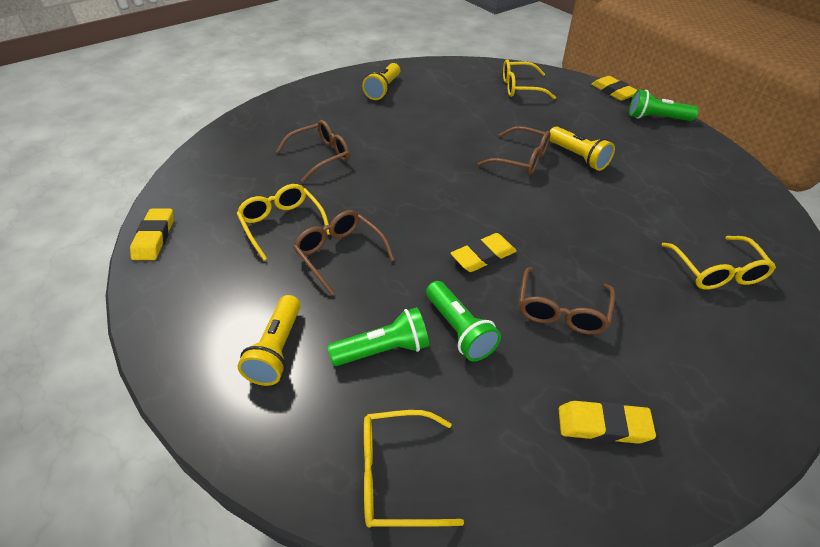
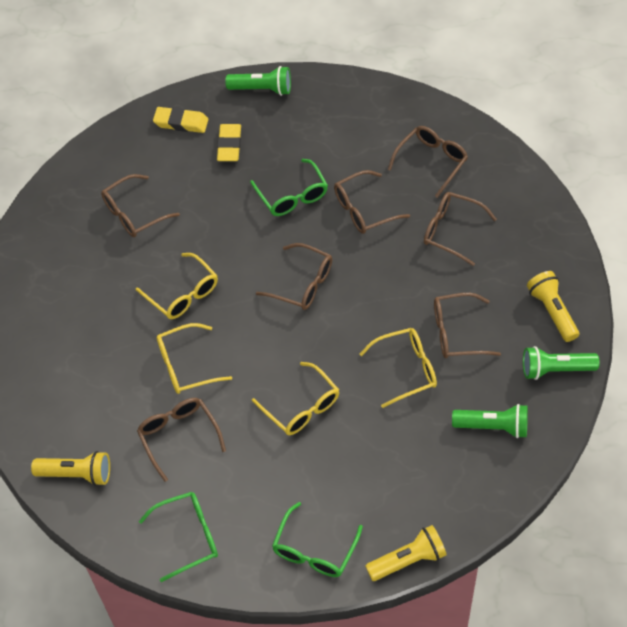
brown glasses: [276,120,350,182] [293,210,395,296] [478,126,550,175] [519,267,615,335] = 4 -> [101,174,180,237] [137,398,226,482] [256,243,332,310] [334,170,410,234] [388,126,468,198] [424,192,497,266] [434,293,501,358] = 7
green glasses: none = 0 -> [139,492,218,582] [250,159,328,216] [272,502,363,577] = 3
yellow eraser: [130,209,174,260] [451,233,517,272] [559,401,656,444] [591,76,637,101] = 4 -> [153,107,209,133] [217,124,241,161] = 2

